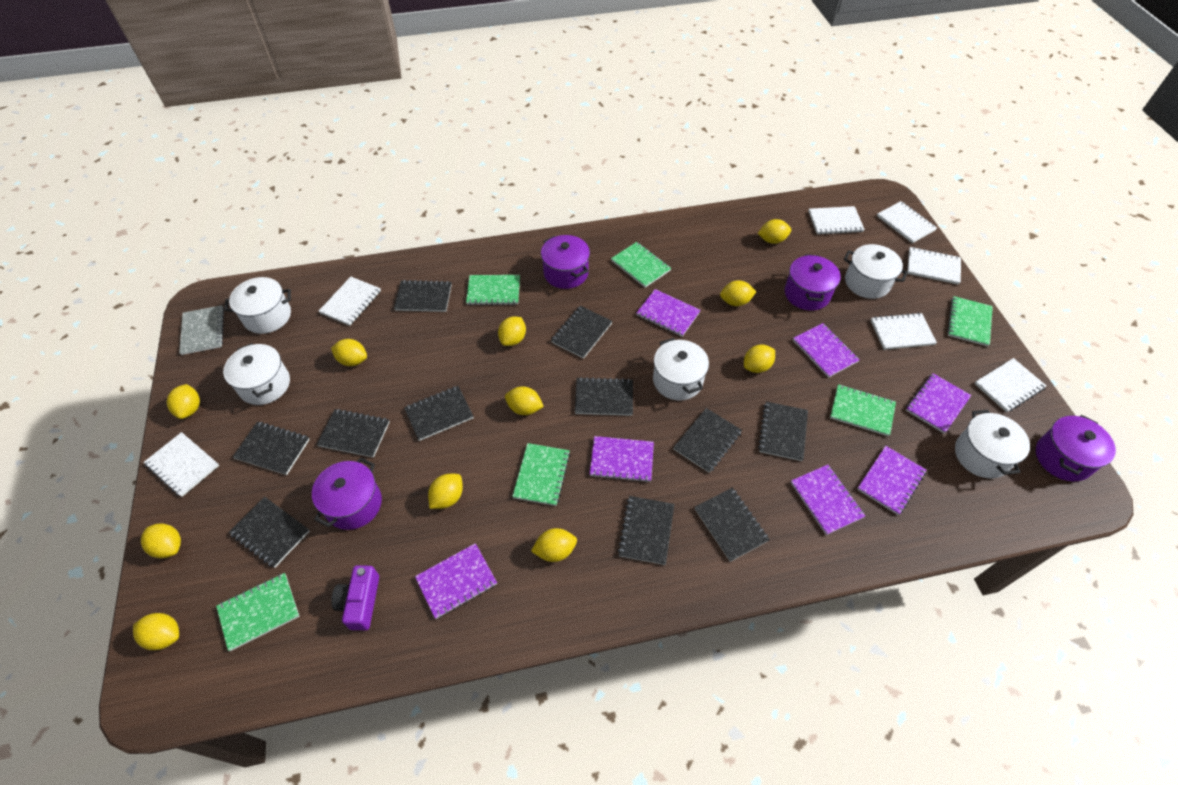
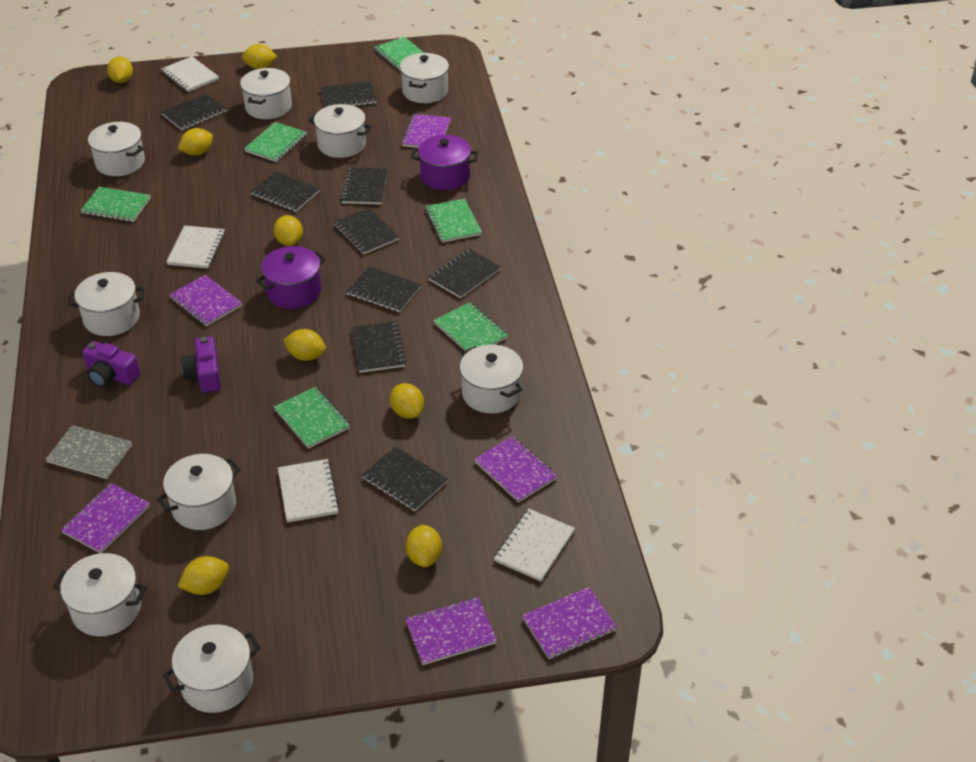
black notebook: [229,497,310,568] [233,422,310,475] [317,409,390,457] [394,280,452,312] [404,386,474,441] [551,306,612,359] [575,377,633,416] [618,496,674,565] [673,408,742,473] [695,488,770,562] [758,402,808,461] = 11 -> [161,93,226,130] [251,171,320,212] [320,81,377,107] [334,208,400,254] [340,167,388,205] [346,266,421,312] [351,321,406,373] [362,446,448,511] [429,249,501,299] = 9
purple camera: [331,565,379,630] = 1 -> [82,341,140,387] [181,337,221,393] = 2
purple notebook: [415,543,497,619] [590,436,654,482] [636,289,701,337] [791,465,865,535] [793,323,860,378] [857,446,926,515] [906,373,971,433] = 7 -> [61,483,150,553] [169,275,242,326] [402,114,451,148] [405,597,497,665] [474,436,557,502] [522,587,617,659] = 6
purple pot: [312,458,382,530] [541,235,590,289] [785,254,841,310] [1036,415,1116,481] = 4 -> [256,246,326,309] [411,135,478,190] = 2
white notebook: [144,432,219,497] [319,277,381,326] [808,206,865,235] [870,313,937,350] [877,201,937,243] [907,247,961,285] [974,358,1046,412] = 7 -> [161,56,219,92] [166,225,225,269] [278,459,340,523] [494,509,575,581] = 4
white pot: [223,343,290,405] [224,277,291,334] [653,338,709,401] [844,244,908,299] [955,410,1030,478] = 5 -> [53,553,147,636] [68,272,144,336] [88,122,145,176] [157,454,241,530] [163,624,261,713] [240,68,292,119] [308,104,372,158] [400,53,449,103] [460,345,523,413] = 9
yellow lemon: [133,613,179,650] [141,523,181,558] [167,384,200,419] [331,339,367,366] [428,474,463,509] [498,317,526,346] [505,386,544,415] [531,528,577,562] [720,280,756,306] [744,345,775,373] [758,219,791,244] = 11 -> [107,56,133,83] [178,128,213,156] [178,556,229,595] [242,44,277,69] [274,215,303,246] [283,329,326,361] [390,383,424,419] [406,525,442,567] = 8

